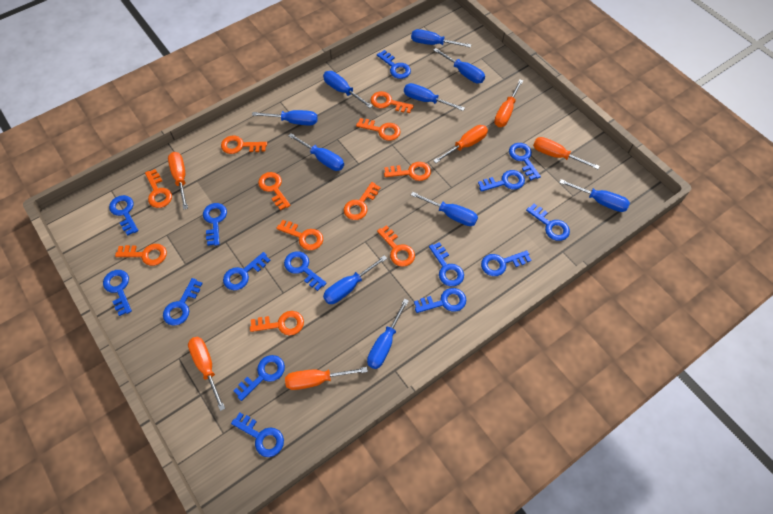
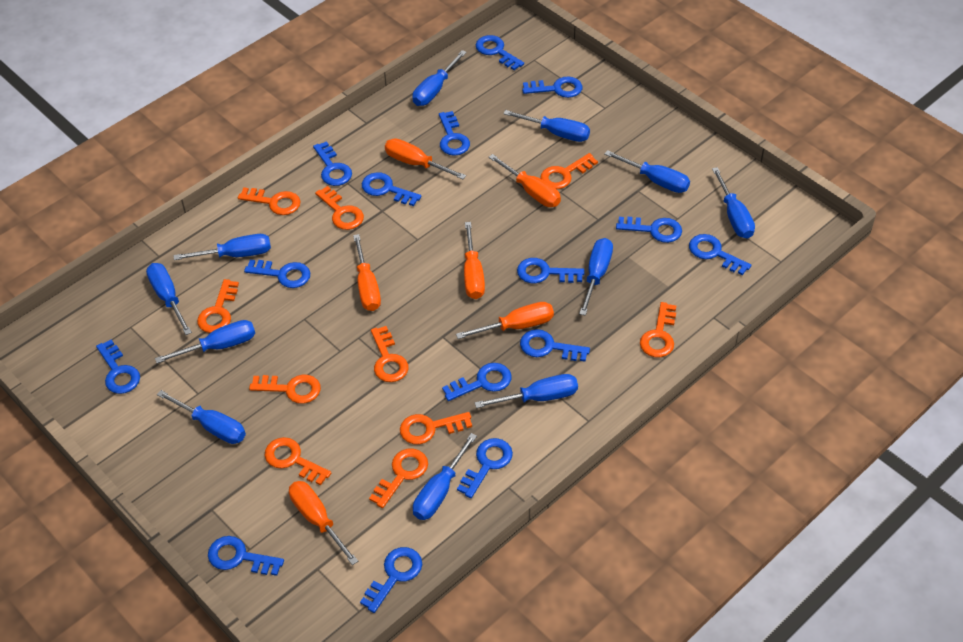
blue screwdriver: [252,110,318,125] [288,133,344,171] [323,71,373,108] [323,256,387,304] [367,298,409,369] [404,83,465,111] [411,29,471,48] [411,192,478,226] [433,48,485,83] [559,179,630,212] = 10 -> [146,263,192,335] [155,320,255,363] [157,390,246,444] [173,234,271,260] [412,50,467,106] [413,433,477,520] [475,374,578,408] [503,110,590,142] [579,238,613,316] [605,150,690,193] [712,167,755,239] = 11
orange key: [115,244,167,266] [145,169,172,208] [221,136,267,154] [250,311,304,335] [258,172,291,210] [276,220,323,250] [344,182,381,220] [356,118,401,141] [370,91,414,113] [377,225,415,267] [384,162,431,181] = 11 -> [197,279,239,333] [238,187,301,215] [249,375,321,404] [265,437,331,485] [315,186,364,230] [369,449,428,508] [371,326,408,382] [400,412,472,444] [540,153,598,189] [640,302,676,357] = 10

